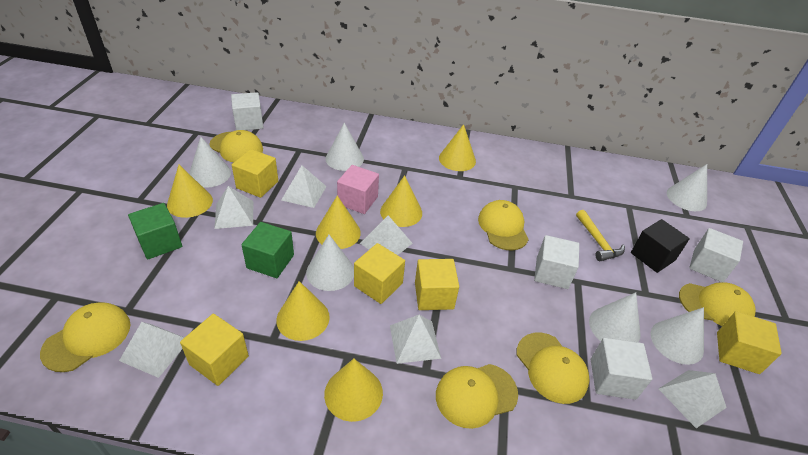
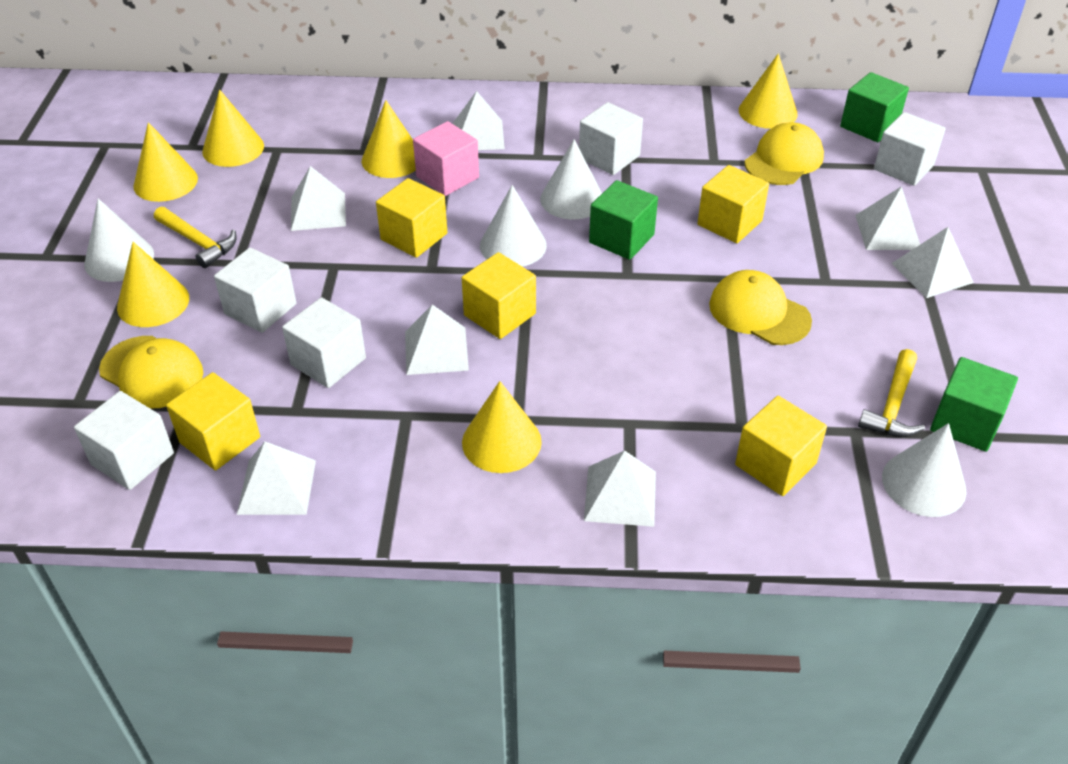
black cube: [631,219,690,273] = 1 -> none = 0
green cube: [128,203,182,260] [242,222,294,278] = 2 -> [589,180,658,260] [840,72,909,142] [930,357,1018,452] = 3
white cone: [189,137,231,188] [306,235,354,291] [326,123,364,171] [589,292,640,342] [651,307,704,365] [667,164,707,211] = 6 -> [84,198,154,282] [480,185,547,267] [540,139,602,219] [882,423,967,517] = 4
white cube: [231,92,264,130] [534,235,579,289] [591,338,652,400] [689,228,743,282] = 4 -> [74,391,174,490] [214,247,296,333] [282,297,366,388] [579,102,643,175] [874,112,946,186] = 5
white pyramid: [119,322,184,378] [214,186,253,229] [281,166,327,208] [360,215,413,255] [390,315,441,364] [658,370,727,428] = 6 -> [237,441,316,515] [291,166,346,231] [405,304,469,375] [453,91,505,150] [584,450,656,527] [855,186,920,250] [892,227,974,298] = 7
yellow cap: [40,302,131,372] [209,130,263,162] [436,364,518,429] [478,200,529,251] [517,333,590,404] [679,282,756,326] = 6 -> [99,336,203,408] [709,270,812,345] [744,122,824,185] = 3
yellow hammer: [576,210,625,261] = 1 -> [154,206,237,268] [858,349,925,437] = 2

